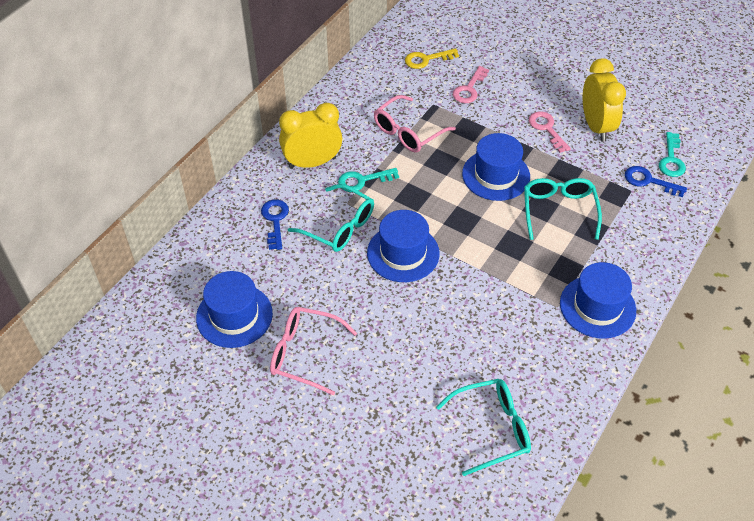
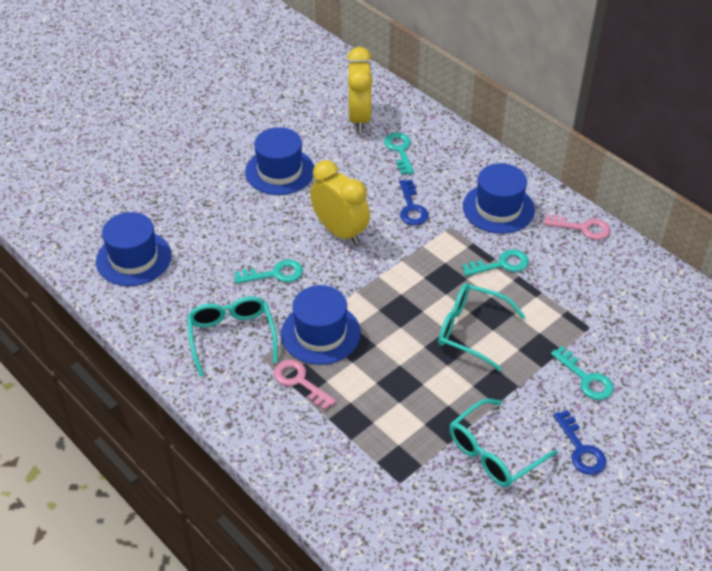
pink glasses: [270,307,357,396] [374,95,456,152] = 2 -> none = 0
turquoise key: [338,168,399,192] [659,132,686,177] = 2 -> [234,259,303,284] [384,133,414,175] [462,249,529,276] [551,346,614,400] = 4
yellow key: [405,48,459,69] = 1 -> none = 0

